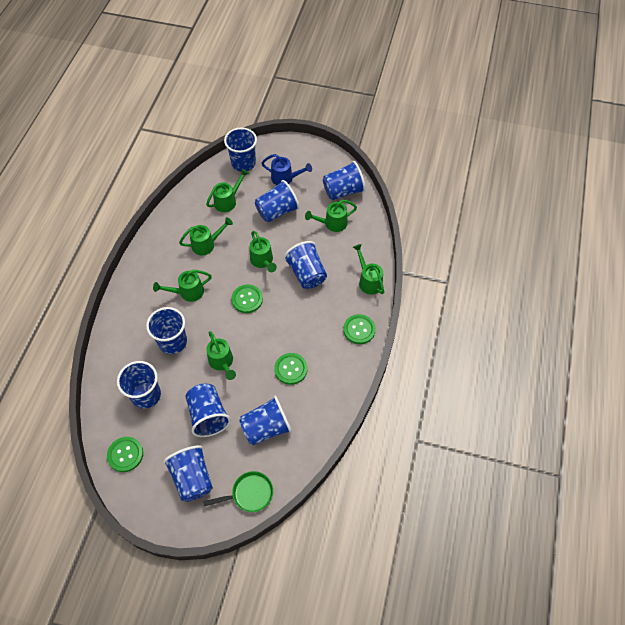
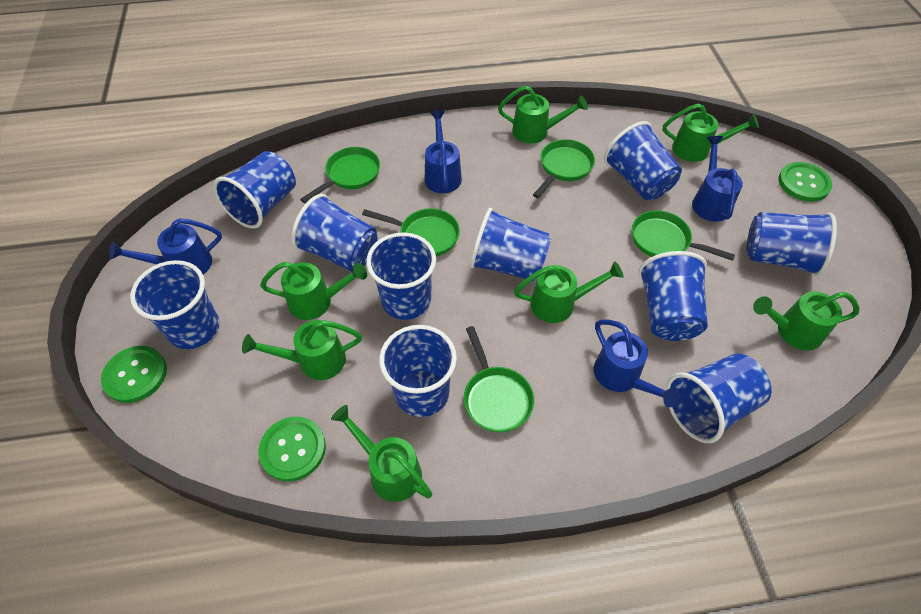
blue cup: [117,361,161,409] [146,307,187,354] [163,445,213,502] [186,384,231,437] [224,128,257,172] [239,396,292,445] [255,180,300,223] [284,241,327,289] [323,161,366,200] = 9 -> [130,260,220,349] [213,151,296,229] [291,194,378,272] [366,232,436,320] [379,325,457,417] [470,208,551,281] [604,121,682,200] [639,251,708,341] [666,353,772,443] [747,212,837,276] = 10
blue watering can: [261,154,312,185] = 1 -> [109,218,222,275] [425,110,462,193] [594,319,680,407] [692,136,743,222] = 4
green button: [107,437,143,472] [231,284,263,313] [274,353,307,385] [343,314,376,344] = 4 -> [101,346,167,403] [258,417,326,481] [778,162,832,202] = 3
green pan: [203,471,273,512] = 1 -> [300,147,380,203] [362,208,460,256] [464,326,534,432] [533,139,595,198] [632,210,735,261] = 5

